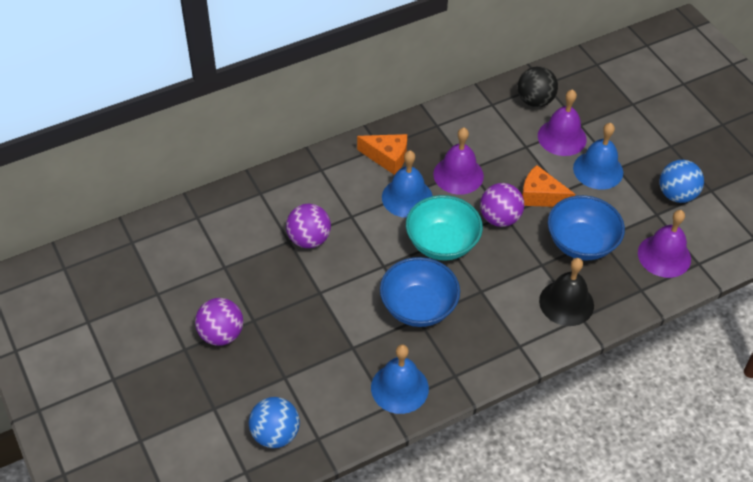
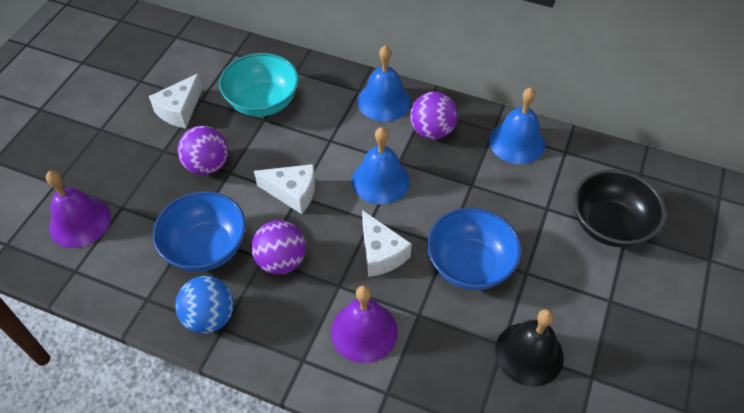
black ball: [517,67,558,107] = 1 -> none = 0
black bowl: none = 0 -> [573,170,666,247] = 1
blue ball: [249,397,300,448] [659,160,704,203] = 2 -> [175,276,234,333] = 1
orange cheese: [357,134,407,175] [522,165,575,207] = 2 -> none = 0
purple bell: [433,128,484,195] [538,89,587,156] [638,210,691,278] = 3 -> [46,171,111,248] [331,285,398,363] = 2
white cheese: none = 0 -> [149,74,202,128] [254,164,315,214] [362,210,412,277] = 3

